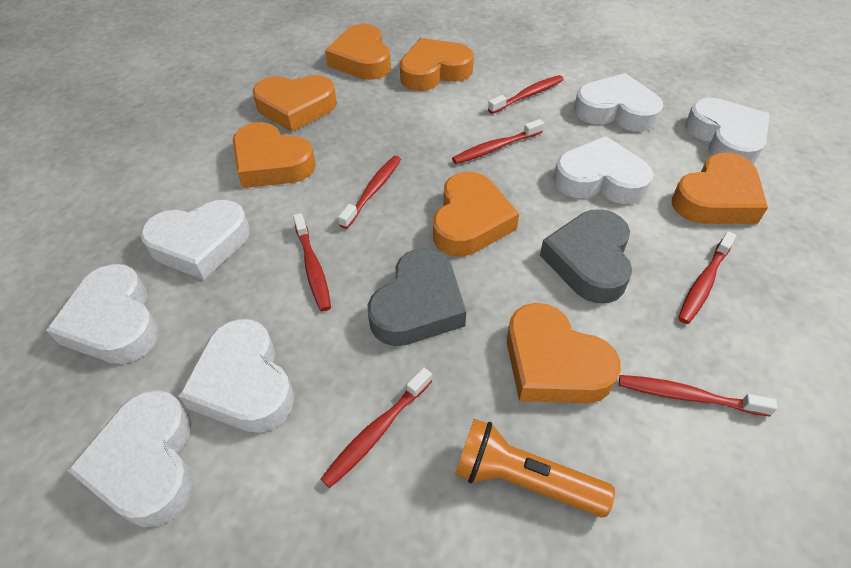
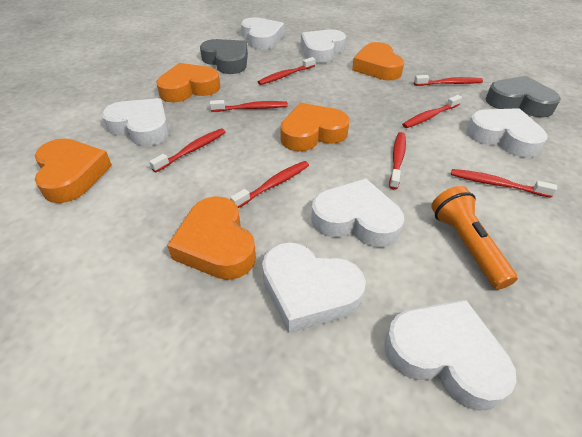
orange heart: [233,122,316,188] [253,75,337,132] [325,24,391,80] [400,38,474,91] [433,172,519,256] [507,303,621,403] [672,153,768,224] = 7 -> [35,138,112,203] [156,63,221,102] [167,196,256,280] [280,103,350,151] [352,42,404,80] = 5
red toothbrush: [293,213,331,311] [321,368,432,488] [338,156,401,229] [452,119,544,164] [488,75,564,114] [619,375,778,417] [678,231,736,324] = 7 -> [149,128,225,172] [210,100,288,112] [230,161,309,208] [258,57,315,85] [389,132,406,190] [402,95,462,128] [414,75,483,86] [451,169,557,198] = 8

